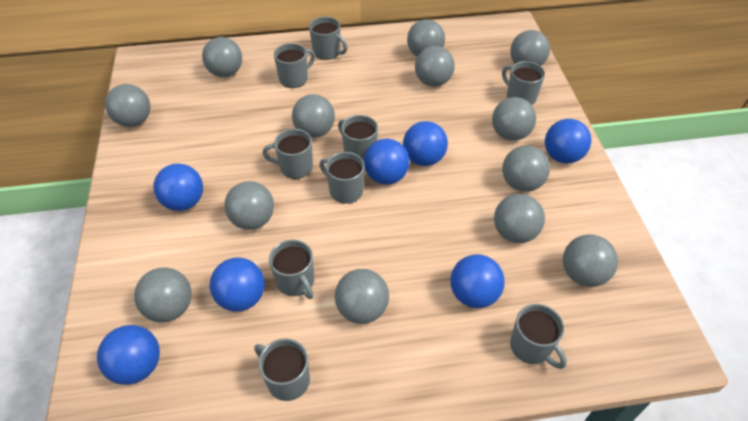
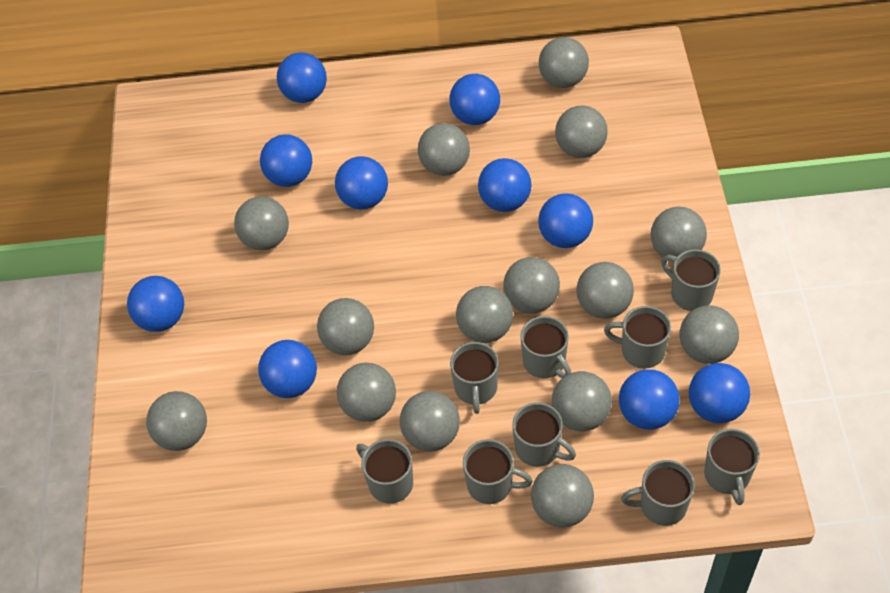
blue ball: [97,325,160,385] [153,163,203,211] [210,258,265,312] [364,139,409,185] [403,121,448,166] [450,254,505,308] [545,119,591,164] = 7 -> [127,276,184,332] [258,340,317,398] [260,134,312,187] [277,52,327,103] [335,156,388,210] [449,74,500,125] [478,158,531,212] [538,193,593,248] [619,369,680,430] [689,363,750,423] = 10
grey ball: [105,84,151,127] [134,268,192,323] [202,37,242,77] [224,181,274,230] [292,94,335,138] [335,269,389,324] [407,19,445,56] [415,46,455,87] [492,97,536,141] [494,194,545,243] [502,145,550,192] [510,30,550,66] [563,234,618,287] = 13 -> [146,391,207,451] [234,196,289,250] [317,298,374,355] [337,363,396,422] [400,391,460,451] [418,123,470,176] [456,286,513,343] [503,257,560,313] [531,464,594,527] [539,37,589,88] [552,371,612,431] [555,105,608,158] [576,262,634,319] [651,207,707,262] [679,305,739,364] = 15

